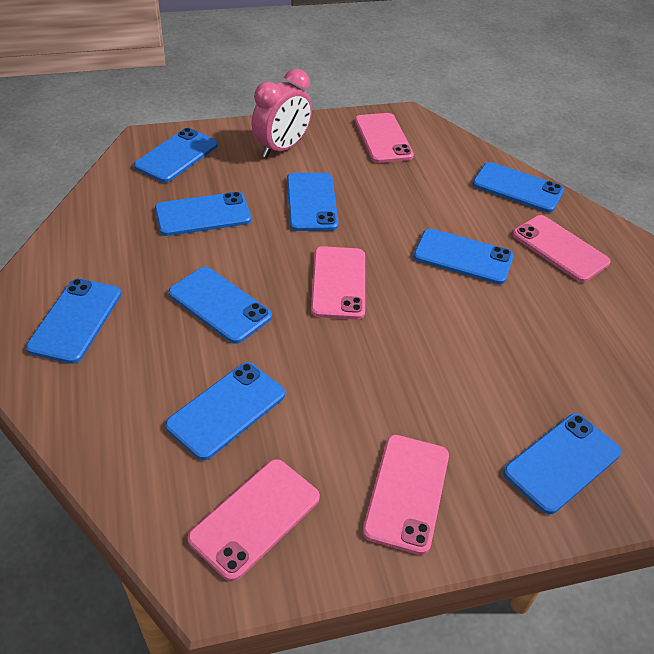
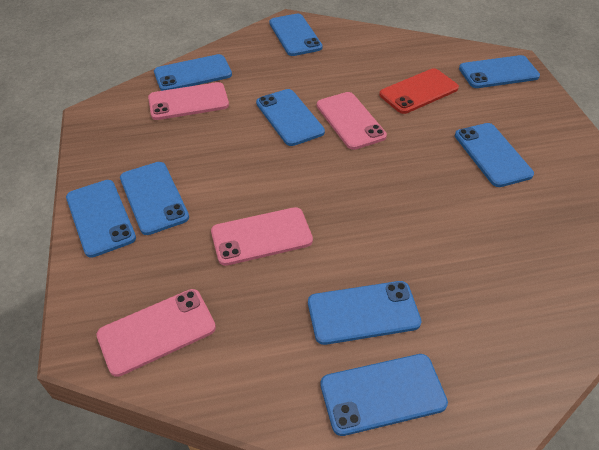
pink clock: [252,69,312,158] = 1 -> none = 0
pink phone: [188,459,320,582] [311,246,365,320] [355,113,414,163] [363,435,449,555] [512,215,611,282] = 5 -> [97,289,216,377] [148,82,229,120] [211,207,313,266] [317,92,387,150] = 4
red phone: none = 0 -> [379,68,459,114] = 1

